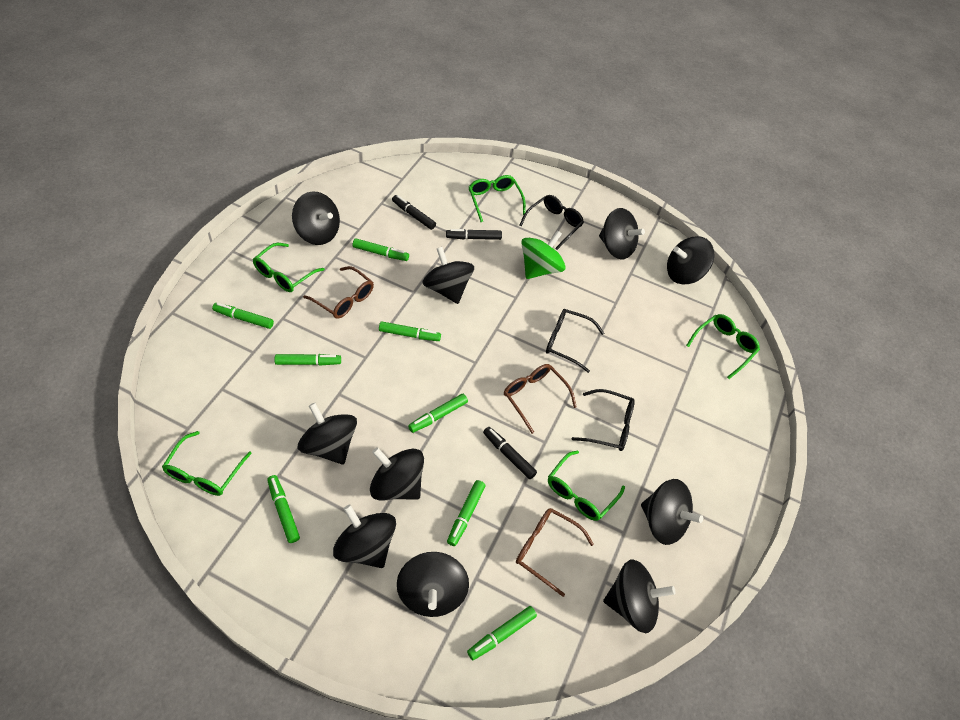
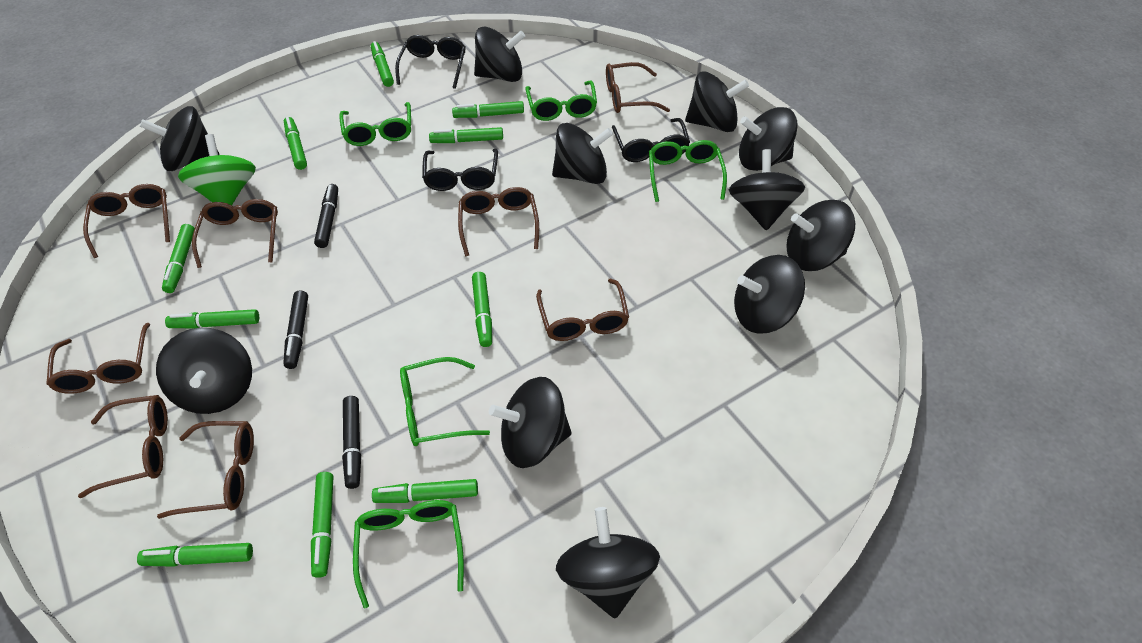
black spinning top: [292,192,340,245] [298,403,357,464] [333,505,396,568] [370,447,424,501] [397,552,469,617] [422,247,474,304] [599,208,645,259] [603,559,676,633] [641,479,703,545] [667,236,714,284] = 10 -> [140,106,219,171] [156,328,252,414] [474,27,525,82] [489,377,572,468] [552,123,613,184] [556,507,660,618] [685,71,749,132] [729,149,805,231] [734,255,805,334] [739,107,798,171] [786,200,855,271] = 11
brown glasses: [303,266,374,319] [504,364,577,434] [516,508,594,597] = 3 -> [46,323,150,394] [78,395,168,498] [83,184,170,258] [157,421,254,519] [192,199,278,268] [458,187,539,257] [536,278,629,341] [606,62,670,113] = 8
green marker: [212,303,274,329] [267,475,300,543] [274,354,341,366] [353,238,409,261] [379,321,441,341] [408,394,468,433] [447,480,486,546] [467,606,537,660] = 8 -> [137,543,253,567] [162,224,195,293] [165,309,259,328] [284,117,307,170] [311,472,333,578] [371,41,394,87] [372,479,478,503] [429,127,503,143] [452,101,524,118] [472,272,492,347] = 10

